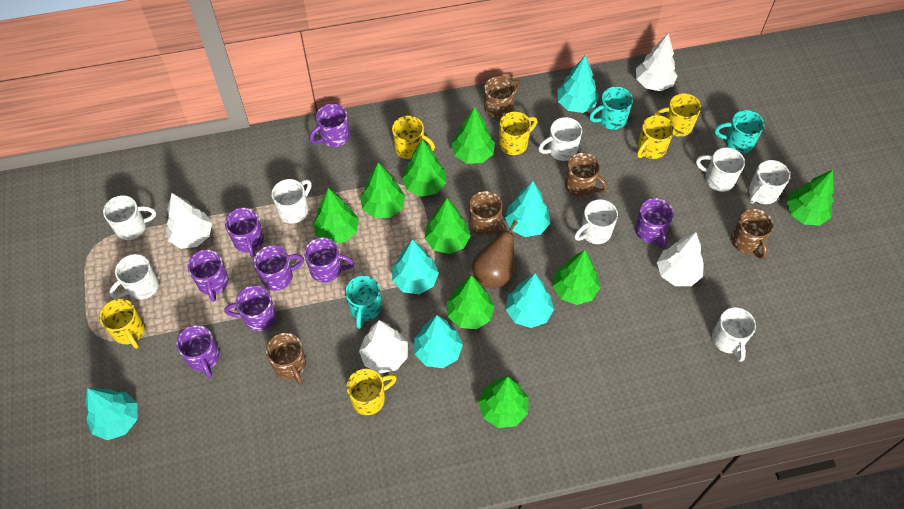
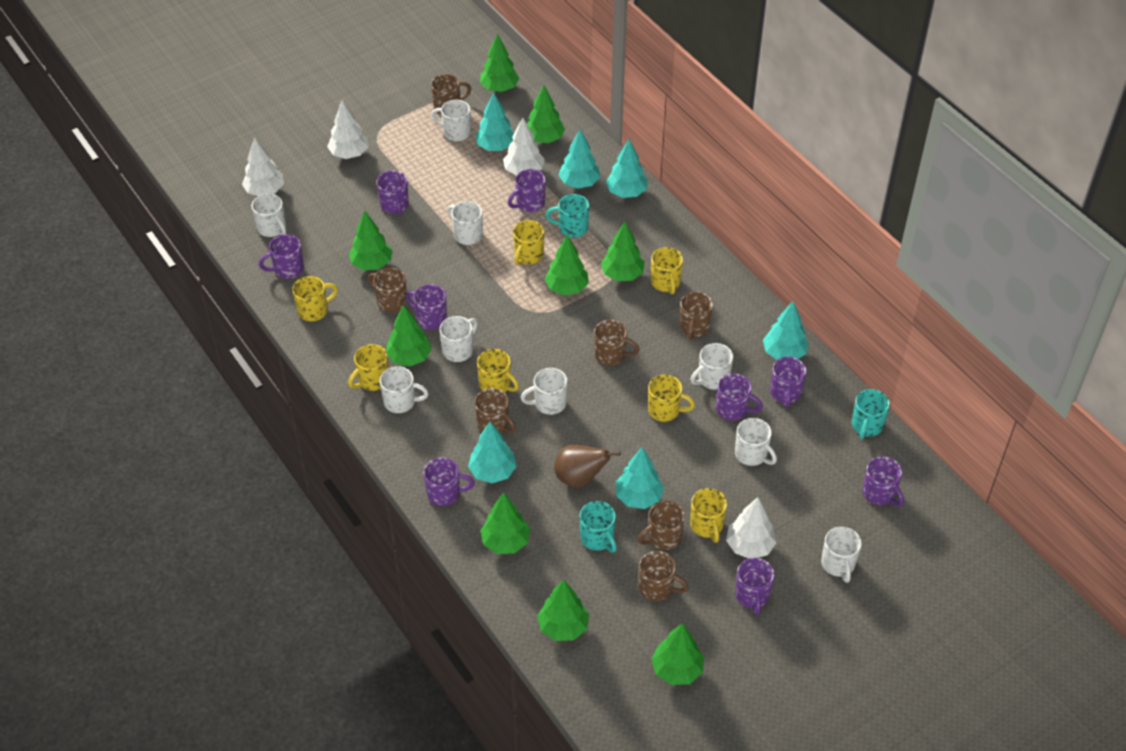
brown mug: [266,333,306,385] [469,191,507,236] [484,76,520,119] [565,153,608,197] [731,209,773,259] = 5 -> [368,268,407,313] [431,74,471,114] [475,388,516,434] [594,320,639,366] [638,501,685,550] [639,551,689,601] [679,292,713,340] = 7
purple mug: [176,325,220,378] [187,249,229,302] [224,285,276,331] [225,208,264,257] [254,245,304,291] [304,237,354,283] [309,104,350,147] [635,198,674,248] = 8 -> [259,234,304,279] [377,171,409,215] [406,284,447,330] [423,457,475,506] [508,169,546,212] [716,373,763,421] [735,558,774,615] [770,357,807,407] [862,457,904,507] = 9
white mug: [103,195,156,240] [109,254,159,300] [271,179,312,224] [538,117,582,161] [574,199,618,244] [696,147,745,192] [712,307,756,362] [749,160,790,204] = 8 -> [252,193,286,237] [380,366,429,413] [432,100,471,141] [439,316,478,362] [448,201,483,245] [520,368,568,415] [690,343,733,390] [735,418,777,466] [821,527,862,583] = 9
yellow mug: [99,298,145,349] [346,369,397,415] [392,115,435,159] [499,111,537,155] [637,115,674,159] [654,93,701,137] = 6 -> [292,276,338,321] [348,344,389,391] [477,349,519,393] [513,220,544,265] [648,375,695,422] [651,247,683,294] [690,488,727,543] = 7

